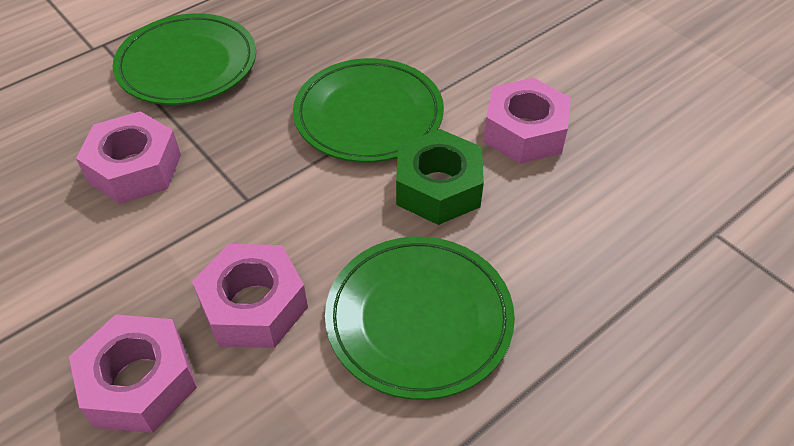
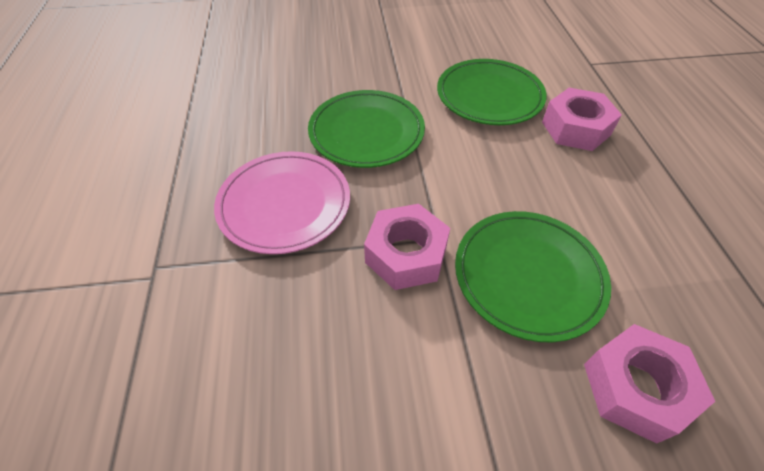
green nut: [396,129,484,225] = 1 -> none = 0
pink nut: [69,315,197,433] [76,111,181,204] [192,244,308,348] [483,78,571,164] = 4 -> [364,204,450,290] [542,88,622,151] [584,324,715,444] = 3
pink plate: none = 0 -> [214,151,350,254] = 1

